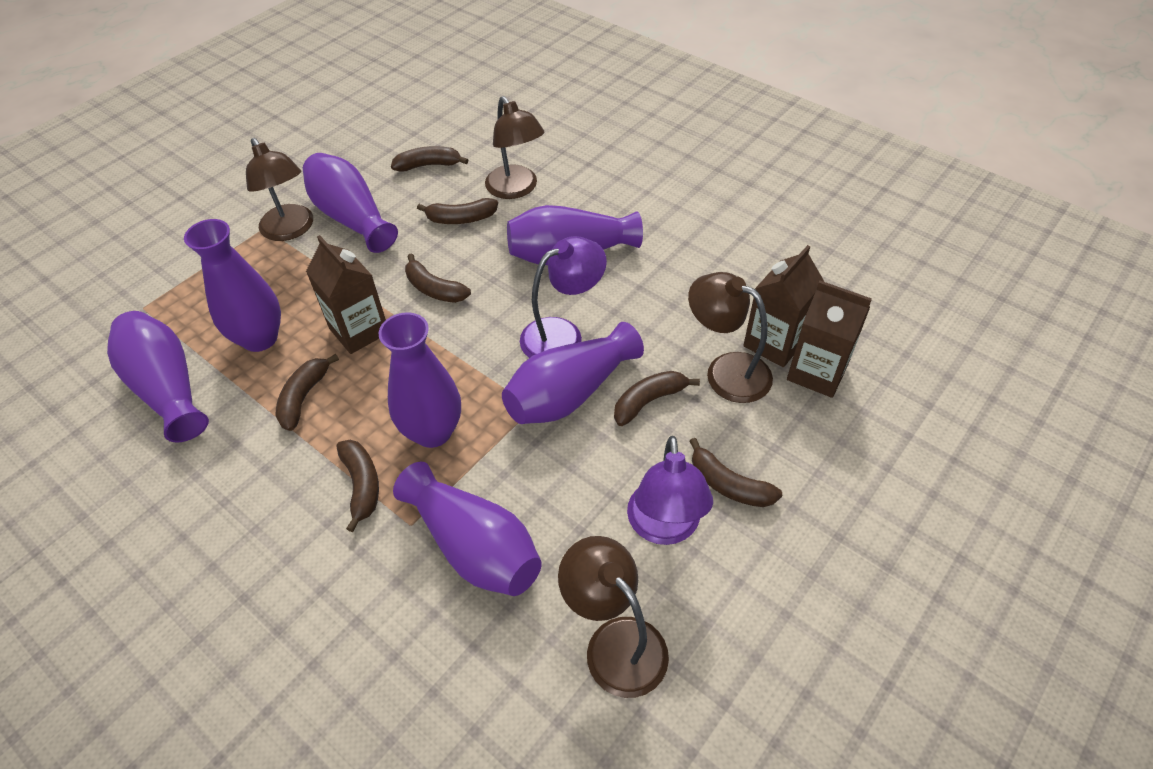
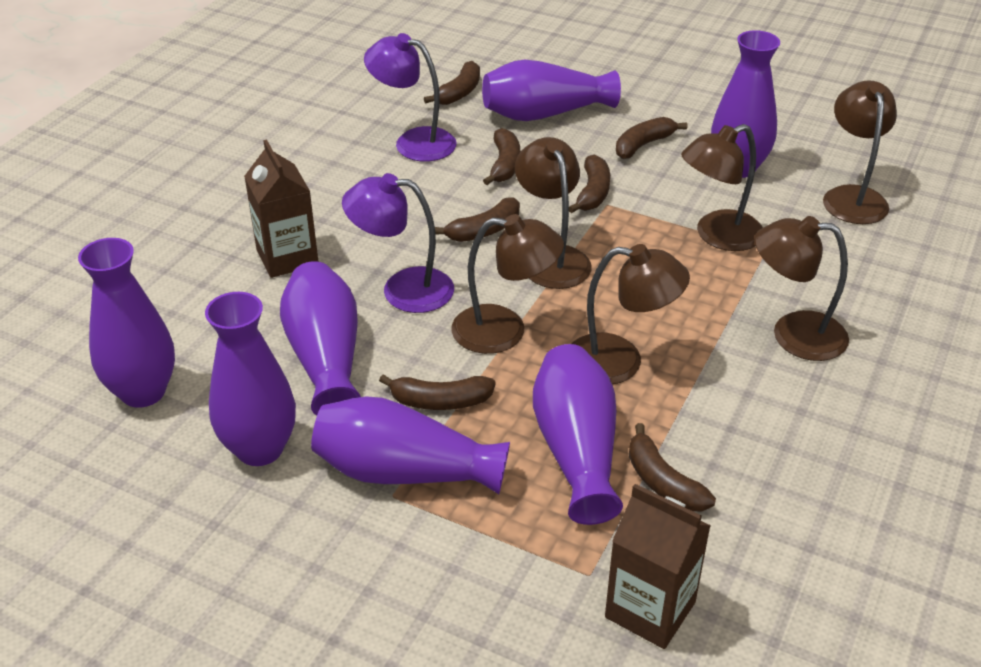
brown carton: [306,235,386,354] [743,245,825,367] [787,281,872,398] = 3 -> [244,139,318,278] [605,484,711,649] = 2
brown lamp: [246,138,313,241] [485,96,544,199] [558,536,669,698] [688,272,773,403] = 4 -> [452,214,564,354] [515,137,592,289] [572,244,690,384] [681,124,763,251] [755,216,849,361] [823,80,897,224] = 6

